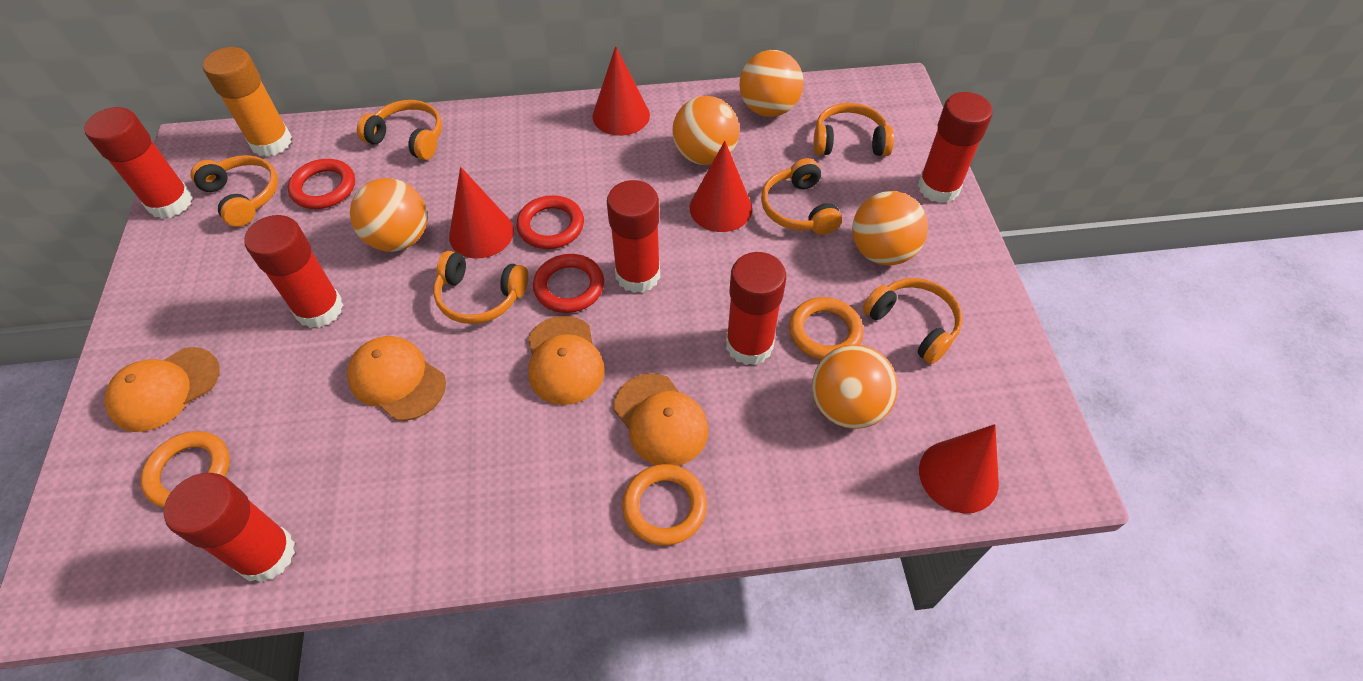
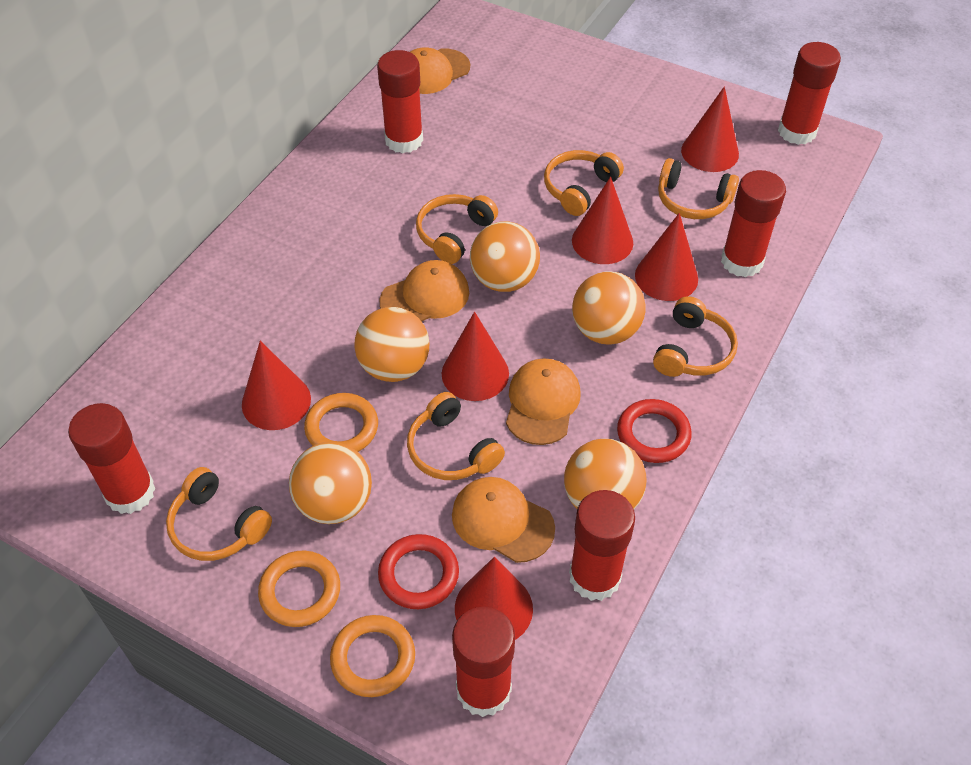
orange glue stick: [203,47,292,157] = 1 -> none = 0
red cone: [449,167,514,258] [592,46,650,136] [690,141,752,232] [919,424,999,514] = 4 -> [242,341,311,430] [442,312,509,401] [455,557,533,640] [572,177,633,264] [635,213,698,301] [681,86,739,172] = 6
red ring: [288,159,355,209] [517,195,584,249] [533,254,604,313] = 3 -> [378,534,459,609] [617,399,692,463] = 2

